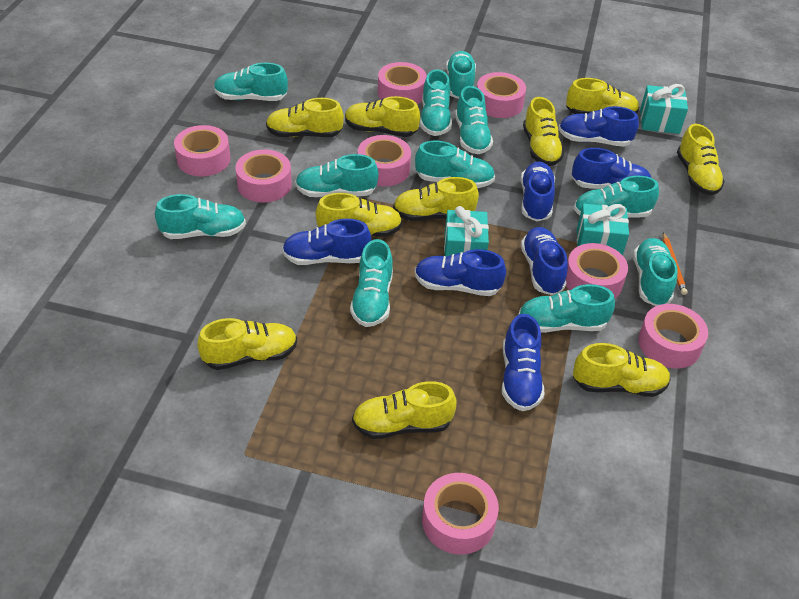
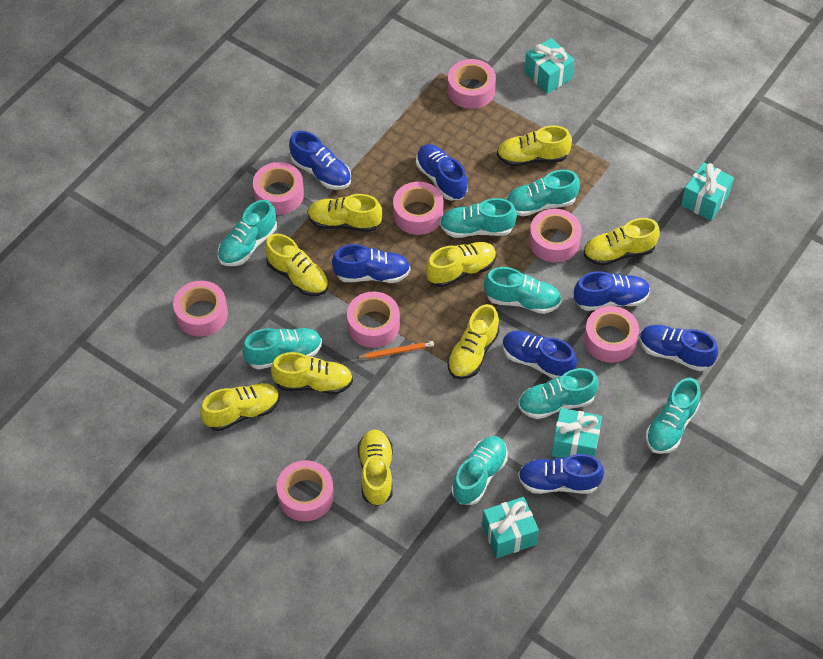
turquoise gift: [444,206,489,256] [577,204,629,255] [640,84,688,134] = 3 -> [482,497,539,558] [524,38,574,94] [551,408,602,458] [681,162,734,221] = 4
turquoise shoe: [155,194,246,239] [214,63,288,101] [295,154,379,197] [350,239,393,327] [415,141,495,188] [420,69,452,136] [446,51,476,99] [455,86,493,154] [518,284,615,333] [574,176,659,218] [633,238,677,306] = 11 -> [218,200,277,266] [242,328,322,370] [440,198,517,238] [452,436,508,505] [484,267,561,314] [506,170,580,216] [518,368,599,419] [646,378,701,454] = 8
yellow shoe: [197,318,297,370] [266,98,344,137] [316,193,402,237] [345,96,420,137] [352,381,457,439] [393,177,479,221] [523,97,564,166] [566,78,640,114] [573,343,671,397] [677,124,725,195] = 10 -> [200,383,280,431] [265,233,329,296] [271,352,353,394] [307,194,383,232] [358,430,393,506] [426,242,496,287] [447,304,500,379] [497,126,572,167] [584,218,660,266] = 9

